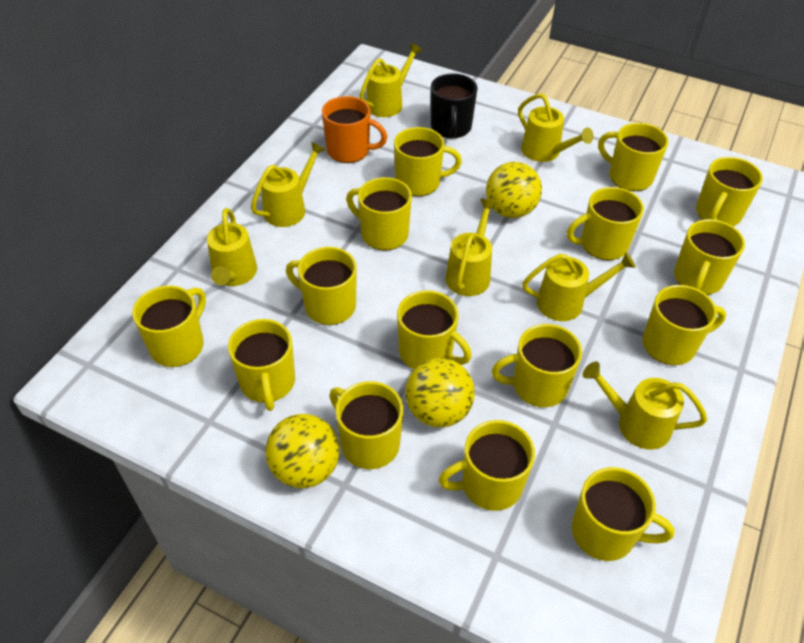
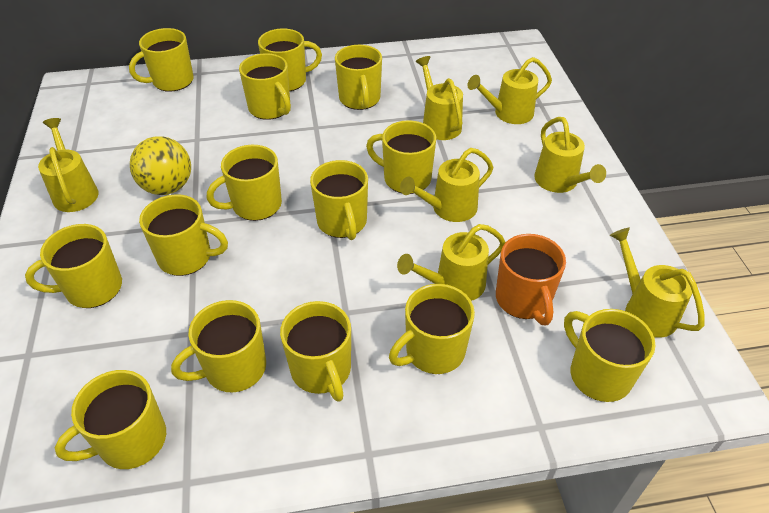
black mug: [431,73,478,138] = 1 -> none = 0
yellow ball: [266,414,340,488] [405,358,475,427] [486,162,542,218] = 3 -> [130,136,191,195] = 1
yellow mug: [132,286,206,367] [228,319,295,411] [286,247,357,325] [329,381,403,469] [346,177,412,251] [394,127,462,196] [397,290,472,369] [439,420,535,511] [492,324,582,407] [567,187,644,260] [572,467,675,561] [598,123,669,191] [643,285,726,365] [674,219,745,295] [696,157,763,226] = 15 -> [25,224,122,308] [54,370,166,469] [129,28,194,92] [139,194,228,276] [171,300,266,392] [207,145,282,221] [239,53,291,120] [258,28,322,91] [280,301,351,402] [310,160,368,240] [335,45,382,110] [366,120,436,194] [389,284,475,374] [564,309,656,402] = 14

